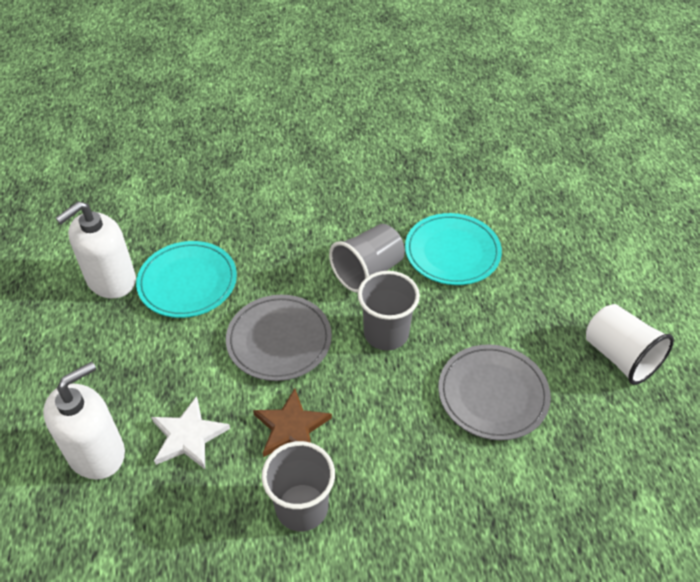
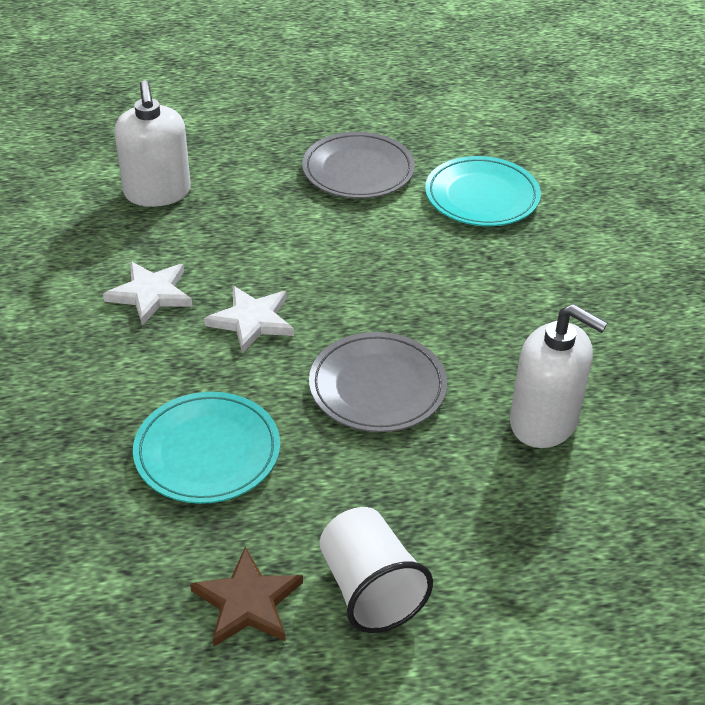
grey cup: [262,441,335,531] [329,224,405,293] [358,271,420,350] = 3 -> none = 0
white star: [151,396,230,469] = 1 -> [103,261,192,326] [204,286,294,354] = 2

